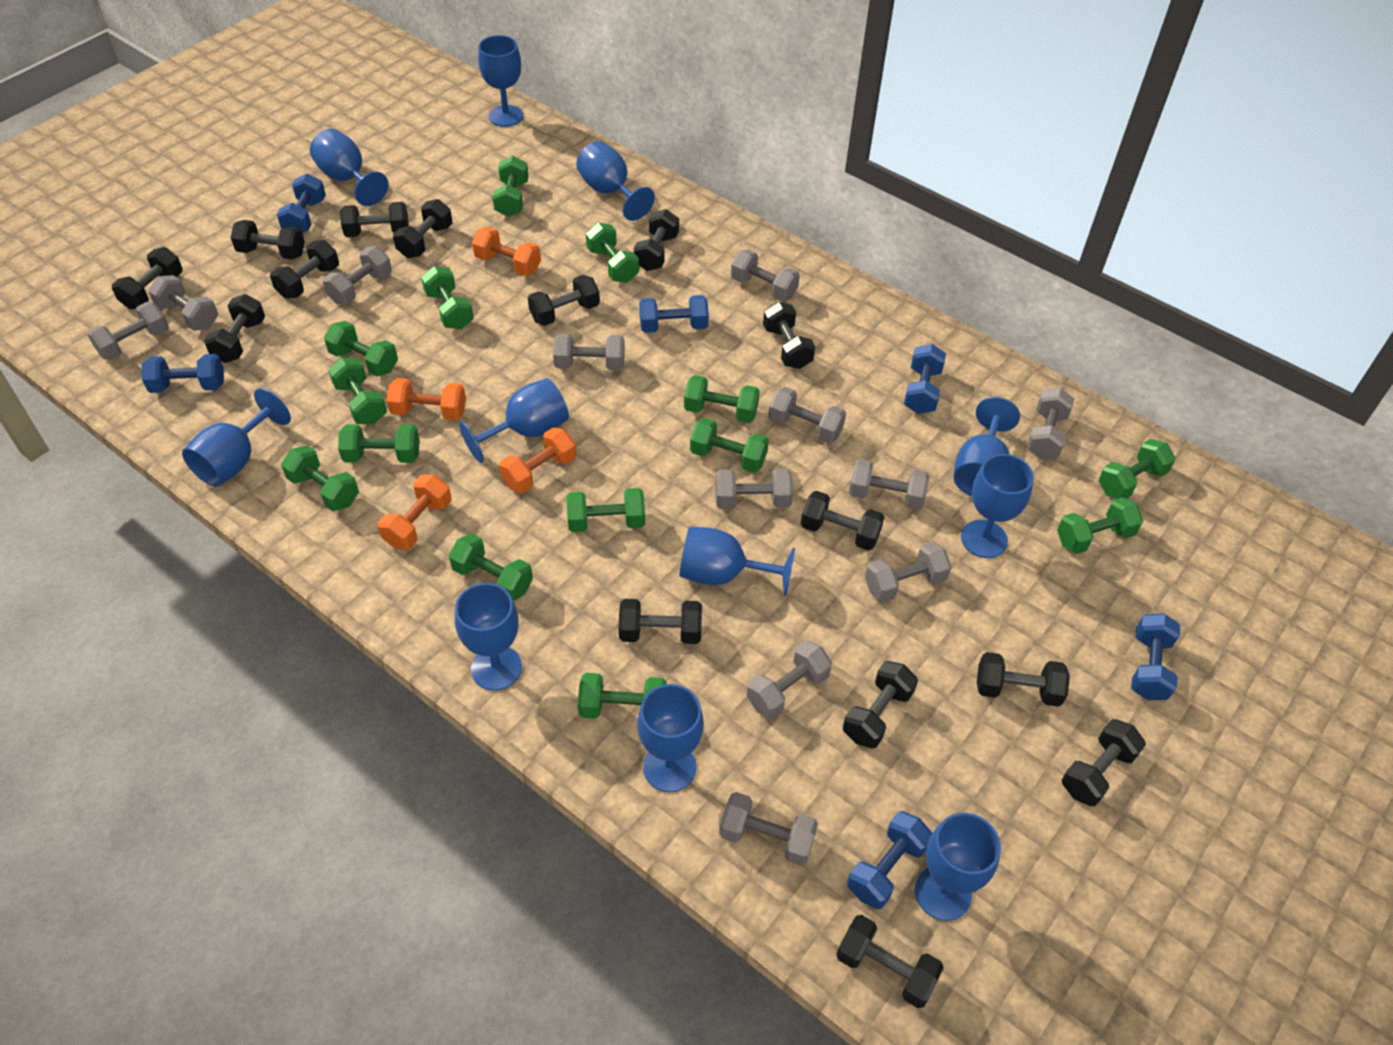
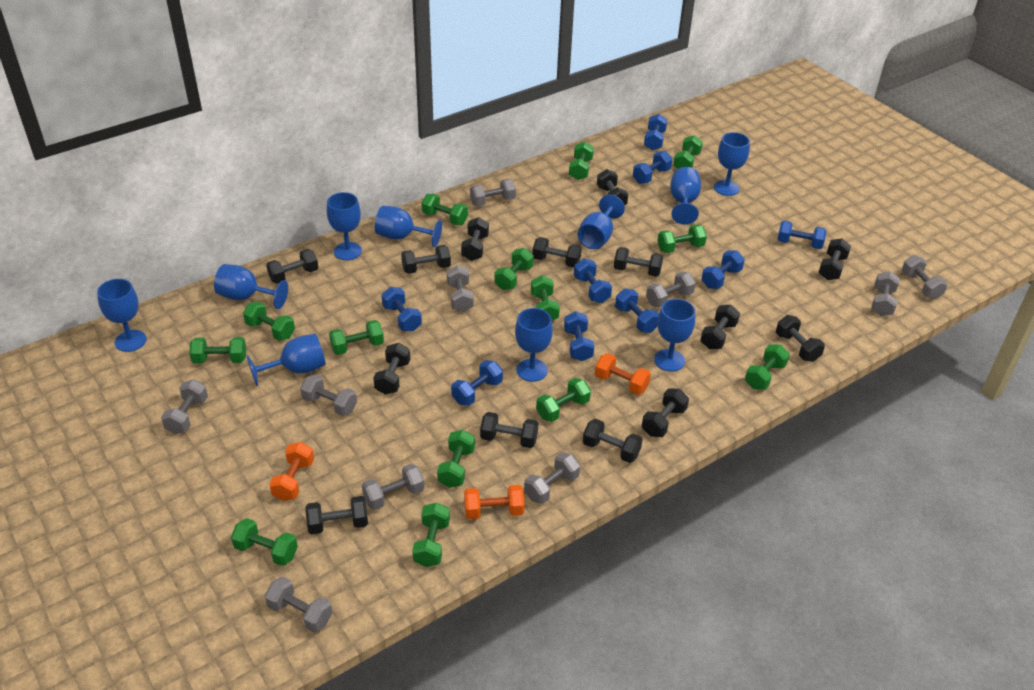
black dumbbell: [112,247,183,309] [204,294,265,363] [231,220,305,259] [270,240,339,299] [340,202,409,237] [393,199,453,258] [528,275,600,326] [619,599,702,644] [634,209,679,271] [763,302,815,369] [801,491,884,551] [836,915,944,1008] [843,661,918,748] [977,652,1070,707] [1062,719,1146,806] = 15 -> [266,249,318,284] [306,496,368,535] [373,343,410,395] [401,245,451,274] [461,217,489,261] [480,412,538,448] [533,237,582,268] [583,419,643,463] [597,169,628,205] [614,247,663,277] [642,388,689,437] [700,305,740,349] [776,315,825,362] [818,238,851,280] = 14
blue dumbbell: [142,354,224,393] [277,174,326,233] [639,295,709,333] [847,811,932,909] [904,344,946,414] [1131,613,1180,700] = 6 -> [381,287,422,332] [451,360,503,406] [564,311,594,361] [574,258,612,303] [615,288,659,333] [633,151,672,184] [644,114,667,151] [701,250,745,289] [778,221,827,249] = 9
blue goblet: [182,388,291,487] [310,129,389,206] [455,583,522,691] [459,378,569,463] [478,35,524,127] [576,141,655,221] [637,684,704,792] [680,527,795,596] [915,813,1001,921] [954,397,1020,496] [961,454,1034,558] = 11 -> [97,279,147,352] [214,264,288,309] [247,334,326,386] [327,192,362,260] [375,206,442,247] [515,308,553,382] [578,195,625,249] [654,299,695,372] [670,167,701,225] [714,132,750,196] = 10
grey dumbbell: [87,302,169,360] [148,275,218,331] [323,246,392,304] [553,333,625,371] [715,469,793,509] [719,792,818,866] [731,249,800,301] [747,640,832,719] [768,387,846,444] [849,459,929,510] [865,542,952,602] [1027,388,1074,459] = 12 -> [161,379,208,434] [265,577,332,633] [300,374,357,416] [362,463,425,510] [447,265,474,312] [470,179,516,206] [524,452,580,504] [646,272,696,308] [871,271,900,316] [902,255,948,299] = 10
orange dumbbell: [378,475,451,550] [387,378,466,420] [472,227,541,276] [499,427,576,493] = 4 -> [269,442,314,501] [464,485,525,519] [595,353,651,395] = 3

